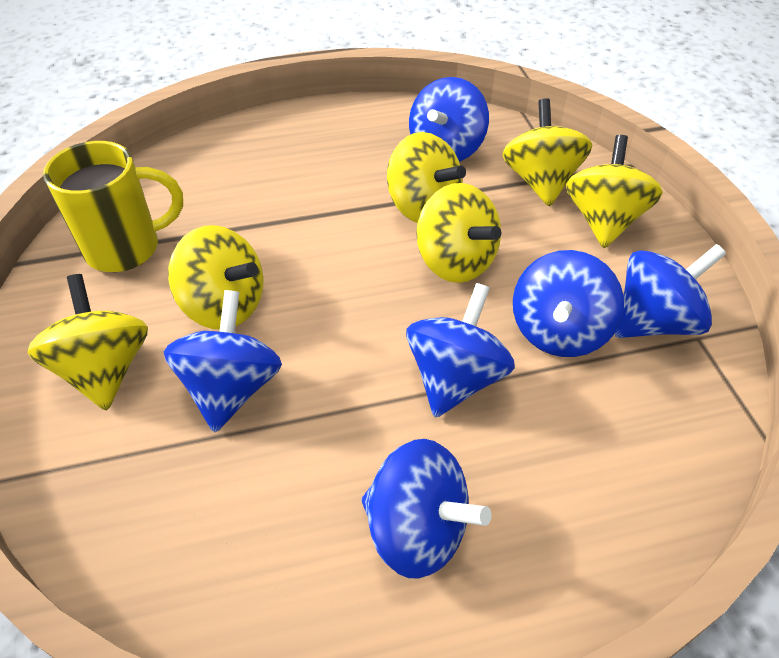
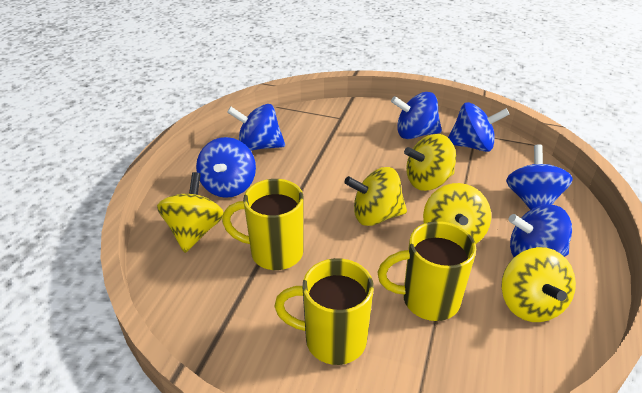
yellow mug: [43,141,183,272] = 1 -> [222,179,304,270] [274,258,374,365] [378,221,476,321] = 3
yellow spinning top: [27,274,148,411] [168,225,263,329] [387,132,466,223] [416,183,501,283] [502,98,592,207] [566,135,663,248] = 6 -> [157,172,224,253] [344,167,407,226] [404,134,456,191] [423,183,491,244] [501,247,576,322] = 5

